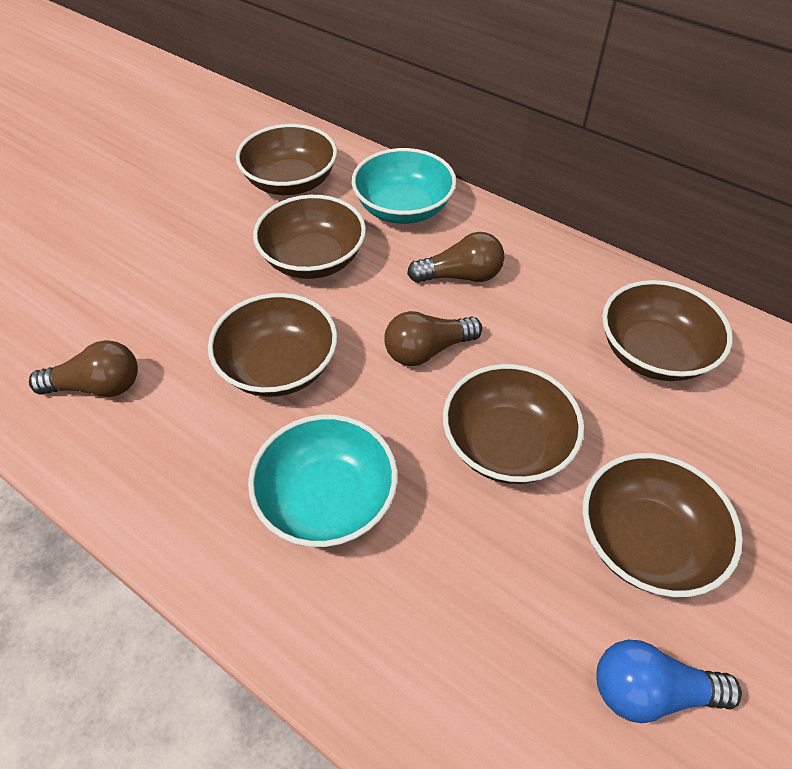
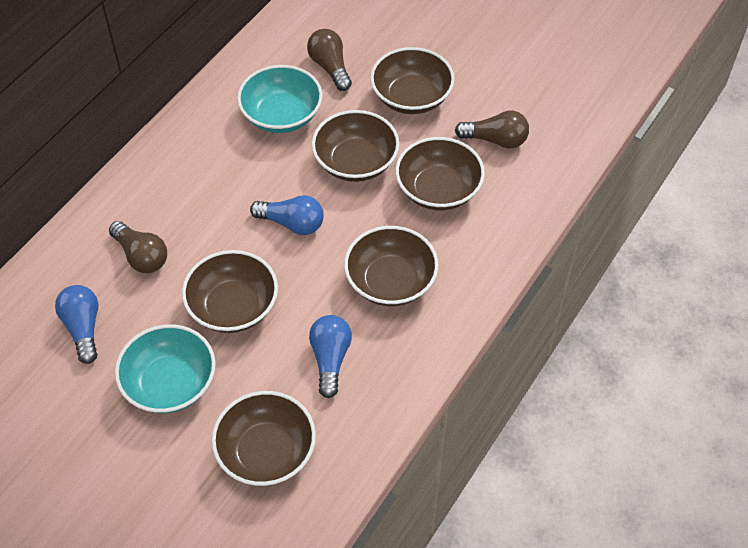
blue light bulb: [596,640,742,723] = 1 -> [55,285,98,364] [250,195,324,235] [309,315,352,398] = 3

